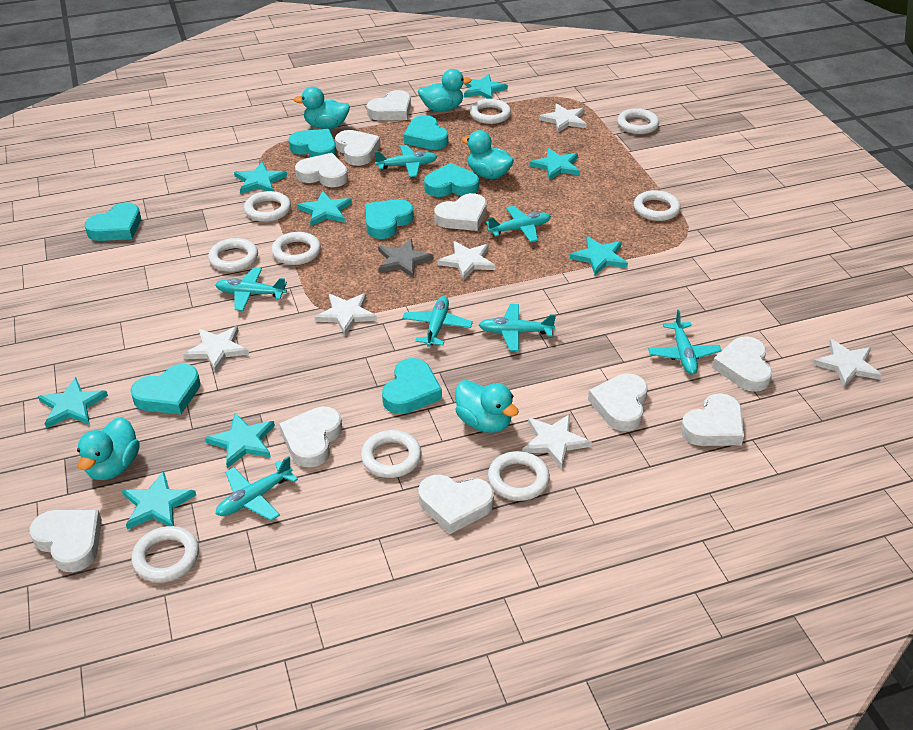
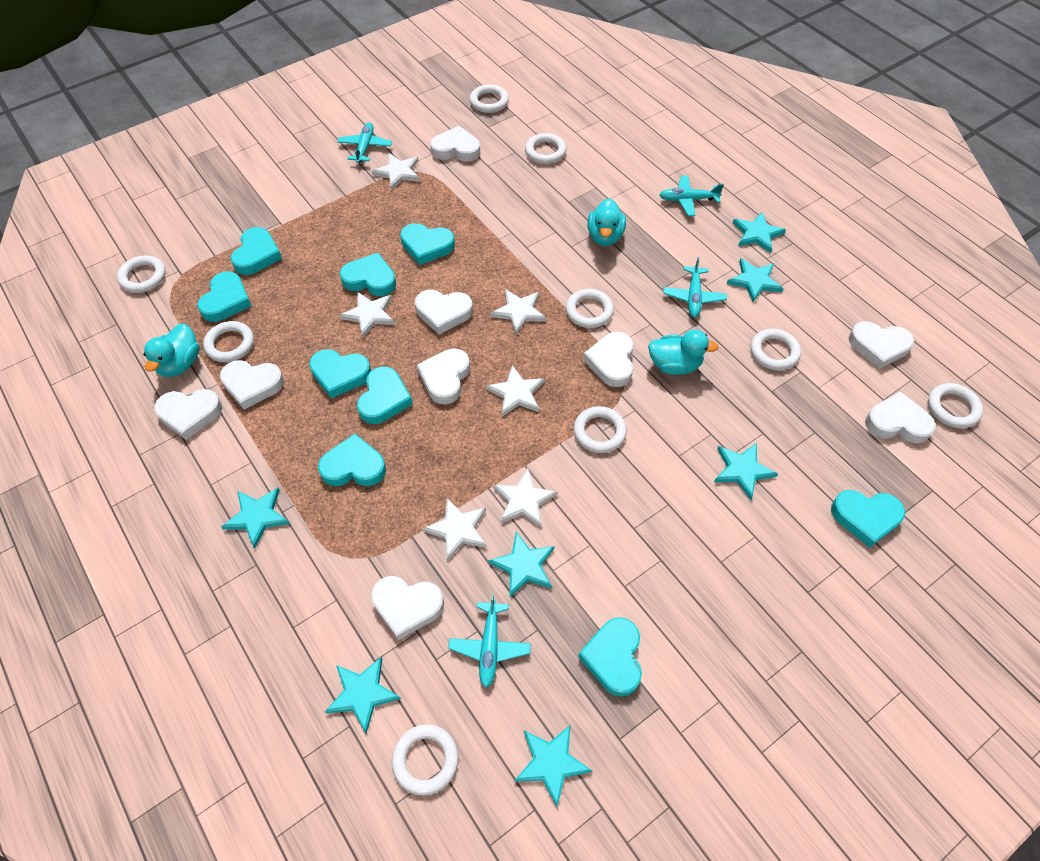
grey star: [378,239,434,278] = 1 -> none = 0
turquoise duck: [77,417,140,480] [293,87,350,129] [418,69,471,112] [455,380,519,433] [461,130,514,179] = 5 -> [143,323,200,377] [588,198,626,246] [648,330,718,375] = 3
turquoise heart: [85,202,141,241] [130,364,201,415] [289,129,336,157] [366,199,414,239] [382,358,442,414] [404,115,448,150] [424,163,479,197] = 7 -> [197,271,251,322] [231,227,282,275] [309,349,371,399] [318,434,386,486] [340,253,396,296] [357,367,413,424] [400,223,455,265] [578,617,642,697] [831,490,905,548] = 9
turquoise plane: [215,267,287,311] [216,456,298,521] [375,145,437,177] [402,296,473,347] [479,304,556,351] [486,206,551,242] [648,310,722,375] = 7 -> [337,122,392,163] [448,594,531,688] [659,175,724,216] [663,257,727,318] = 4
turquoise star: [38,377,108,428] [122,471,196,529] [205,413,275,468] [234,162,287,194] [297,191,352,226] [464,74,508,99] [530,148,580,180] [570,236,628,275] = 8 -> [221,488,290,549] [325,656,401,734] [488,532,555,597] [514,725,592,807] [714,443,778,500] [727,258,784,302] [733,212,786,253] = 7
white heart: [29,510,102,572] [279,407,342,468] [295,153,348,187] [335,130,380,166] [367,90,411,120] [418,474,494,534] [434,193,487,231] [588,373,648,431] [681,393,744,446] [712,336,772,392] = 10 -> [154,389,222,440] [220,360,284,410] [371,576,444,640] [415,290,473,334] [417,348,470,404] [430,126,480,162] [583,332,634,387] [849,321,914,369] [865,391,936,443] = 9

